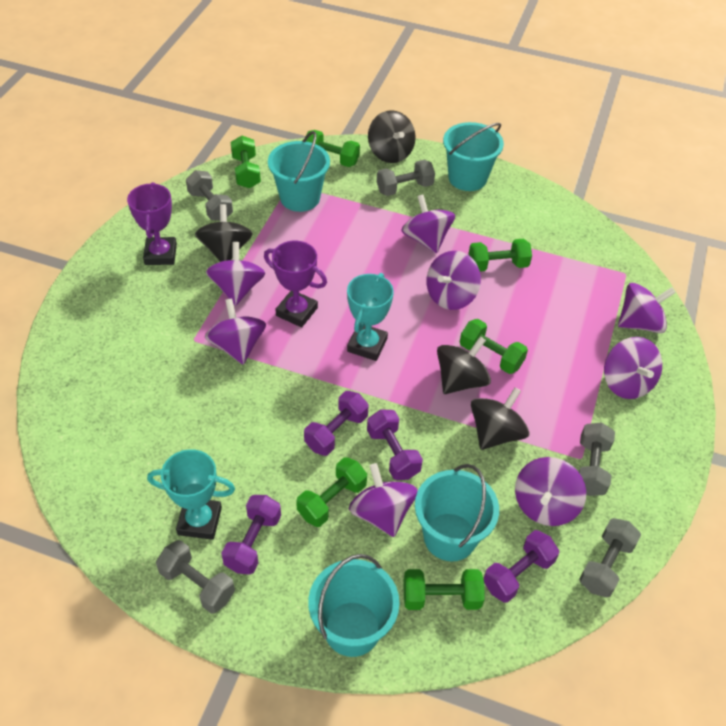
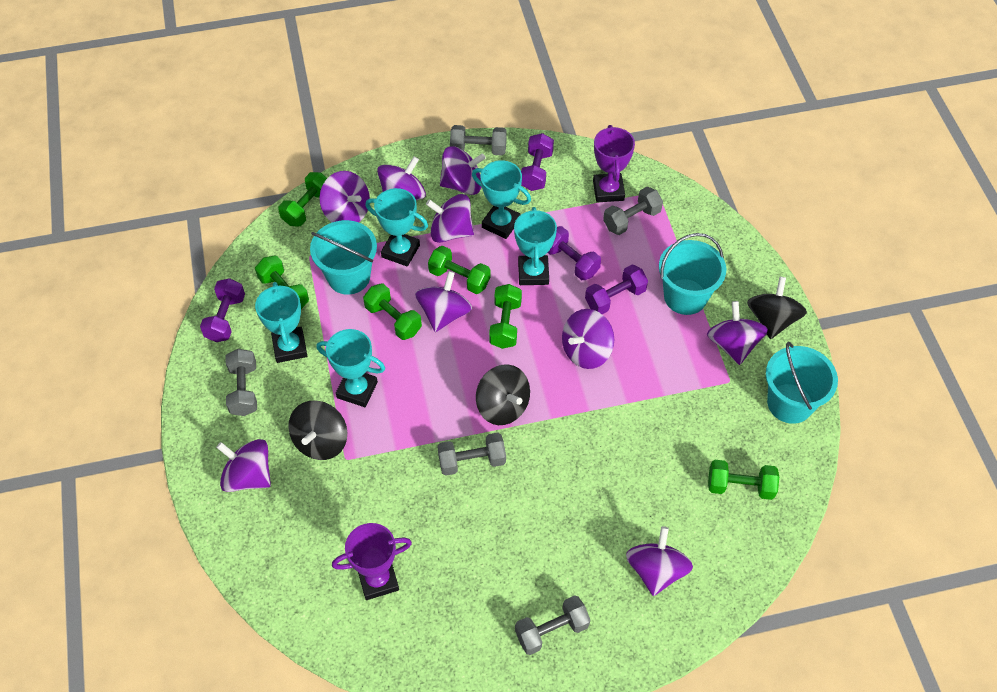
black spinning top: [195,204,253,262] [368,110,416,163] [437,336,491,394] [471,387,529,450] = 4 -> [288,401,347,460] [476,364,530,425] [747,276,807,339] = 3
purple spinning top: [205,298,266,364] [206,242,265,306] [349,463,418,537] [401,194,455,253] [426,251,481,310] [515,457,586,526] [604,337,662,399] [618,283,676,333] = 8 -> [216,439,271,492] [319,171,370,222] [377,156,426,200] [415,271,472,332] [426,194,474,243] [440,146,486,195] [562,309,614,369] [626,526,693,596] [707,301,768,365] = 9
turquoise bucket: [268,131,330,212] [308,554,400,657] [415,464,499,562] [443,122,504,191] = 4 -> [310,220,377,295] [659,233,726,315] [766,342,838,424] = 3
turquoise trophy: [147,449,235,540] [347,273,394,361] = 2 -> [255,282,307,363] [316,329,385,407] [365,188,428,266] [472,160,531,239] [514,207,557,285] = 5

